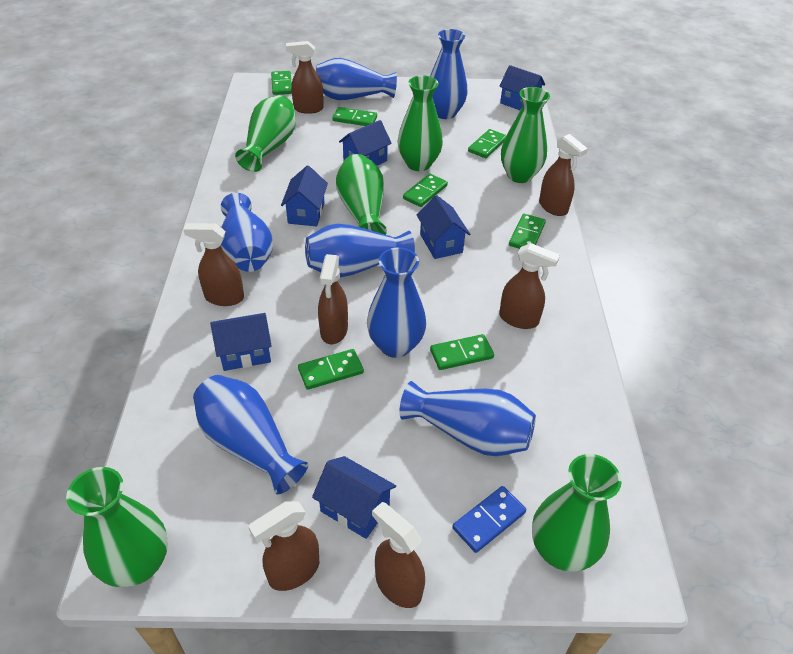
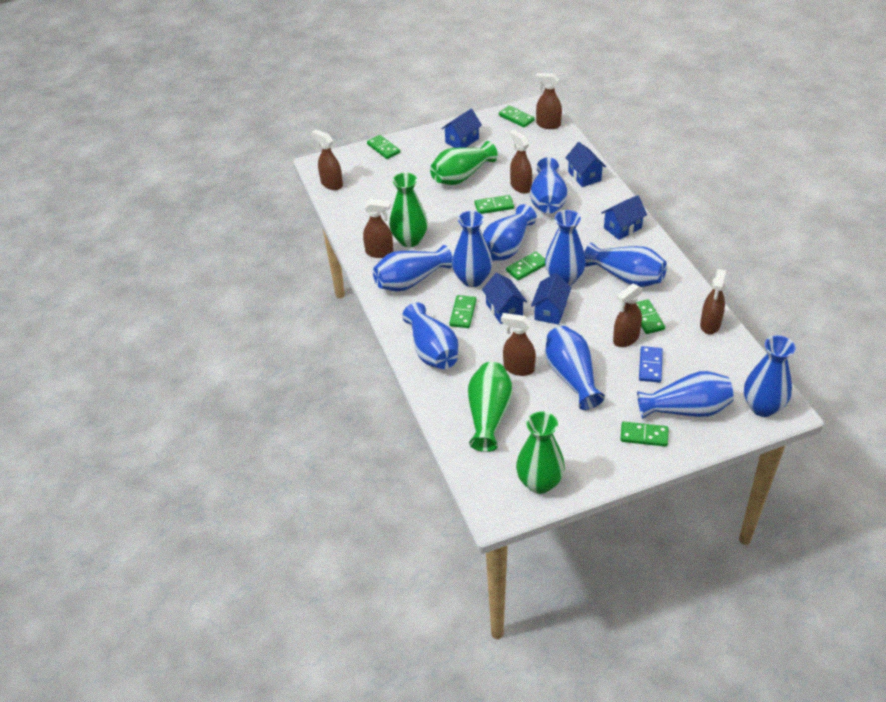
blue house: [210,313,272,371] [281,165,328,226] [312,456,396,539] [339,120,392,165] [417,195,470,259] [499,65,545,110] = 6 -> [441,109,482,148] [482,273,527,324] [531,273,571,325] [565,142,606,187] [602,195,647,240] = 5
blue vase: [193,375,308,495] [221,193,273,272] [305,224,415,277] [316,58,397,100] [367,247,426,358] [399,381,536,456] [430,29,468,119] = 7 -> [373,245,453,292] [402,302,459,369] [452,211,492,287] [483,204,537,261] [530,157,568,214] [545,210,586,286] [545,326,605,410] [584,243,667,287] [637,371,734,419] [744,335,795,417] = 10
green vase: [66,467,168,587] [235,95,296,172] [336,154,387,235] [397,75,443,171] [501,87,550,183] [532,454,622,572] = 6 -> [389,173,428,247] [430,141,498,185] [468,362,513,452] [516,412,565,494] = 4

